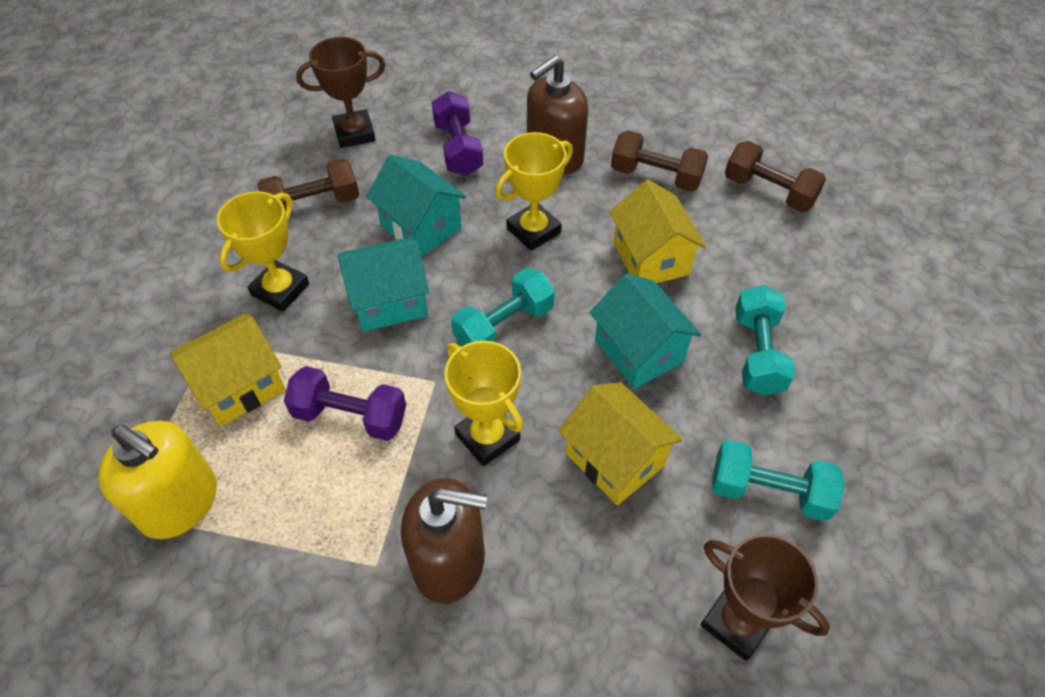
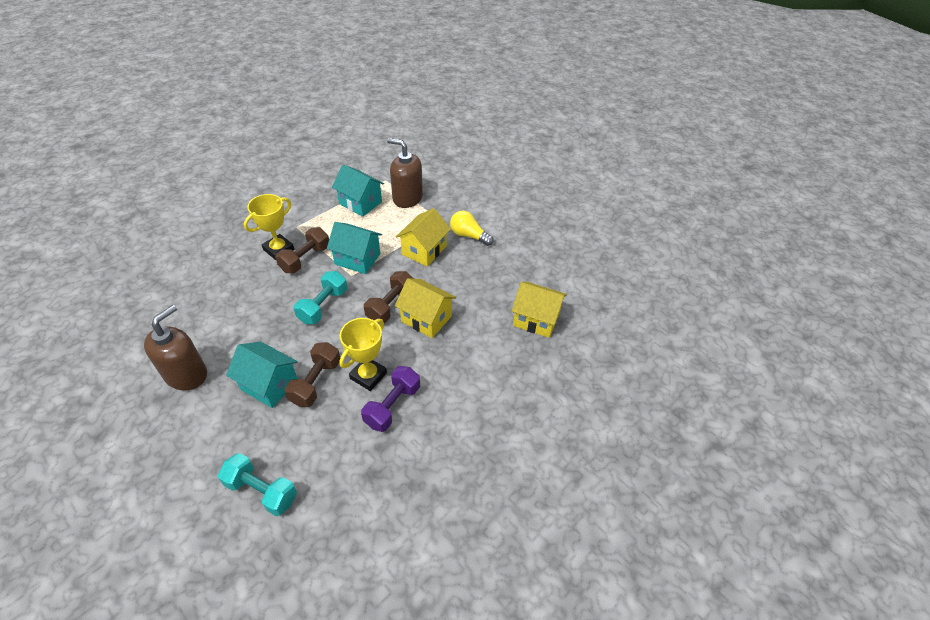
brown trophy: [296,37,385,148] [700,534,830,661] = 2 -> none = 0
purple dumbbell: [284,366,406,441] [432,91,483,176] = 2 -> [361,366,420,432] = 1
turquoise dumbbell: [451,268,555,346] [712,440,845,521] [735,285,796,396] = 3 -> [218,453,297,516] [294,271,347,324] = 2
yellow light bulb: none = 0 -> [450,211,494,246] = 1
yellow soap dispenser: [98,421,217,539] = 1 -> none = 0
yellow trophy: [217,191,309,312] [444,341,523,466] [495,132,573,251] = 3 -> [244,194,294,260] [340,318,387,391] = 2

